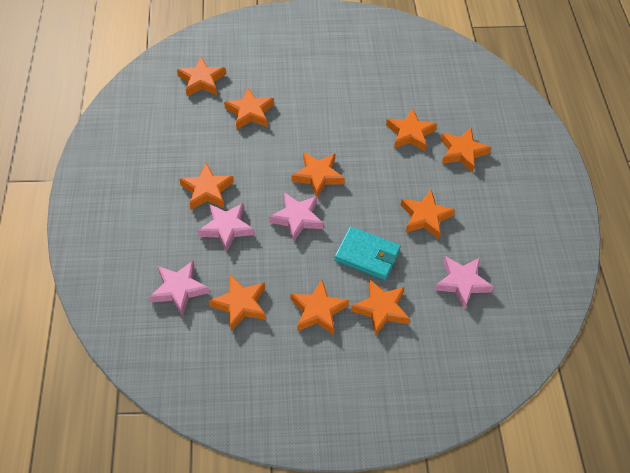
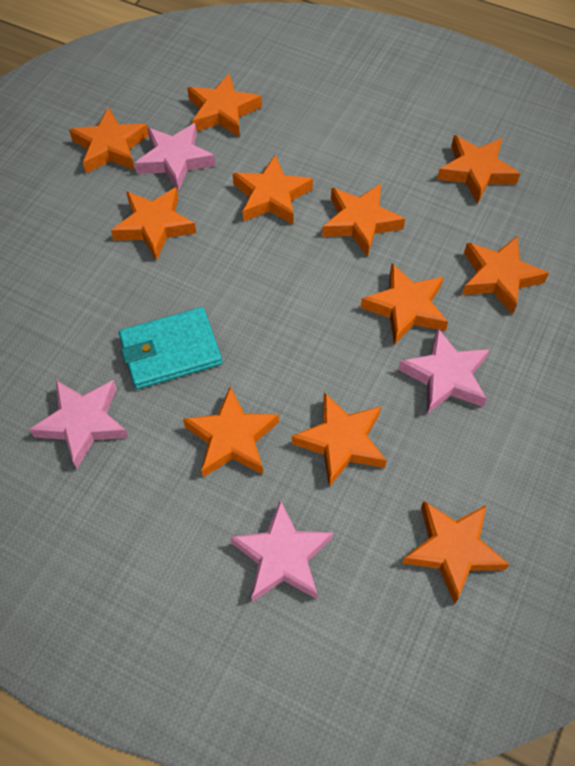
orange star: [177,57,226,96] [179,163,234,210] [209,275,266,331] [224,88,274,129] [290,280,349,335] [292,152,345,198] [351,279,410,336] [386,108,437,151] [401,190,455,239] [440,128,492,173] = 10 -> [69,107,149,173] [111,187,196,261] [183,387,279,477] [187,73,262,137] [232,155,313,224] [292,392,387,487] [322,184,405,257] [361,264,448,345] [402,501,510,604] [437,135,520,204] [462,236,549,314] = 11

